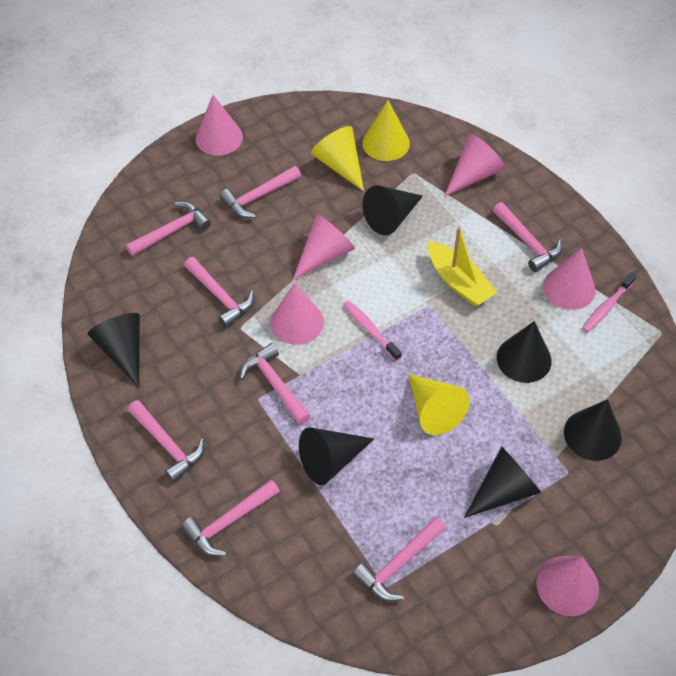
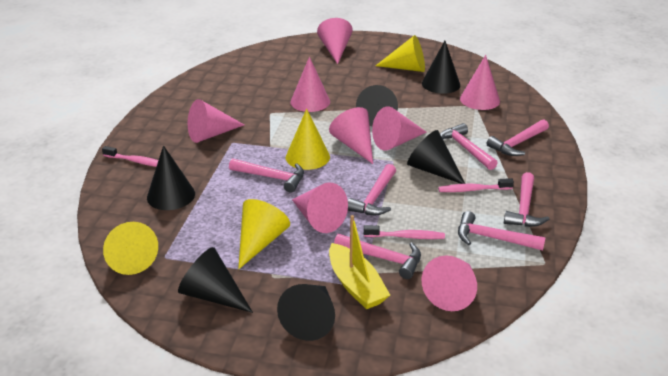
pink cone: [196,95,243,156] [271,283,324,345] [293,214,355,280] [444,134,505,197] [537,556,599,616] [543,248,596,310] = 6 -> [188,99,244,143] [290,57,330,112] [292,182,348,233] [317,18,353,64] [329,107,373,164] [372,106,427,151] [422,255,477,311] [460,55,500,110] = 8
pink hammer: [126,202,211,256] [128,400,204,483] [181,479,280,556] [184,257,254,328] [220,166,301,218] [239,343,311,425] [353,517,446,602] [493,202,562,272] = 8 -> [229,158,304,193] [334,234,421,279] [348,164,396,215] [440,123,498,170] [458,211,546,251] [487,119,549,156] [504,172,549,227] = 7
pink toothbrush: [343,300,402,361] [582,272,636,333] = 2 -> [102,146,158,167] [364,225,445,239] [438,178,514,192] = 3
yellow cone: [311,126,364,191] [362,100,410,161] [408,374,469,435] = 3 -> [103,222,158,275] [238,199,290,269] [286,109,330,170] [375,35,425,72] = 4

